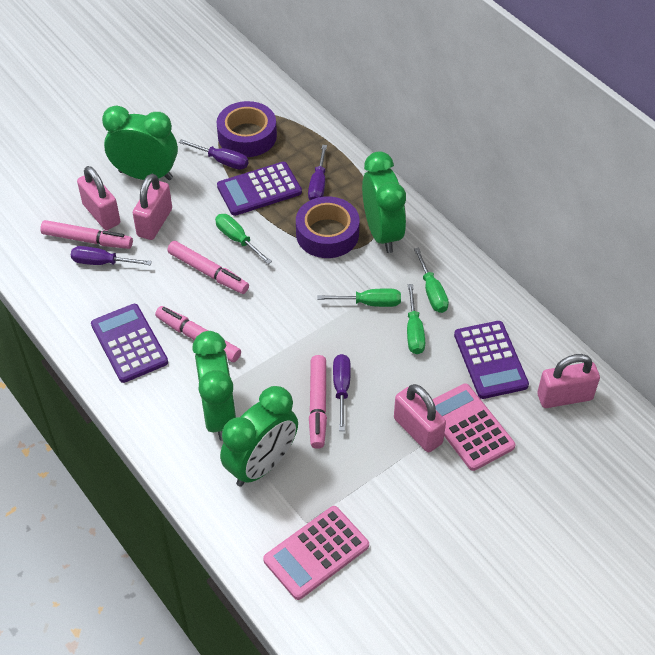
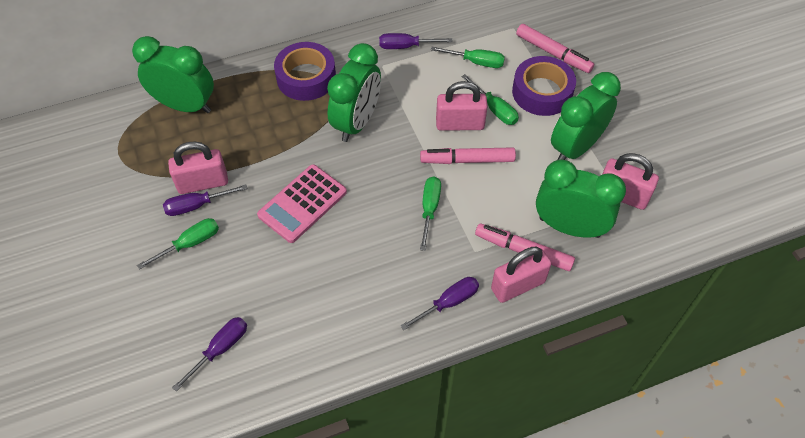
pink calculator: [263,506,369,600] [432,384,515,471] = 2 -> [257,164,347,243] = 1
pink marker: [40,220,133,249] [155,306,241,362] [167,241,249,294] [309,355,327,449] = 4 -> [420,147,516,164] [475,224,575,271] [516,24,594,73] = 3
purple calculator: [91,304,168,383] [217,162,302,216] [454,321,529,399] = 3 -> none = 0

